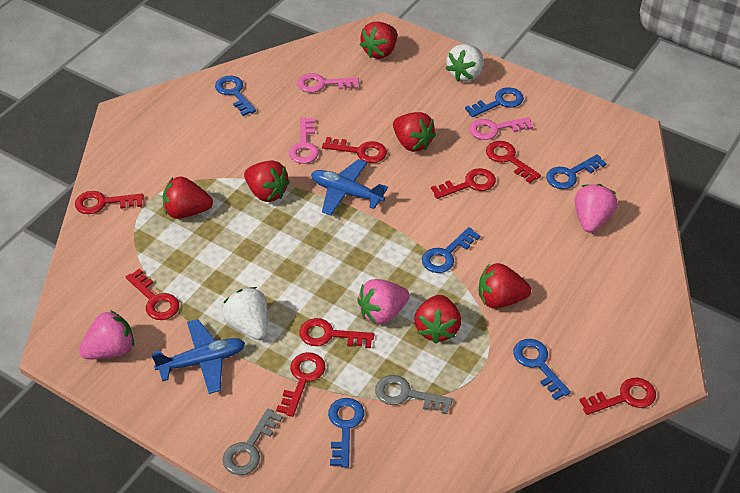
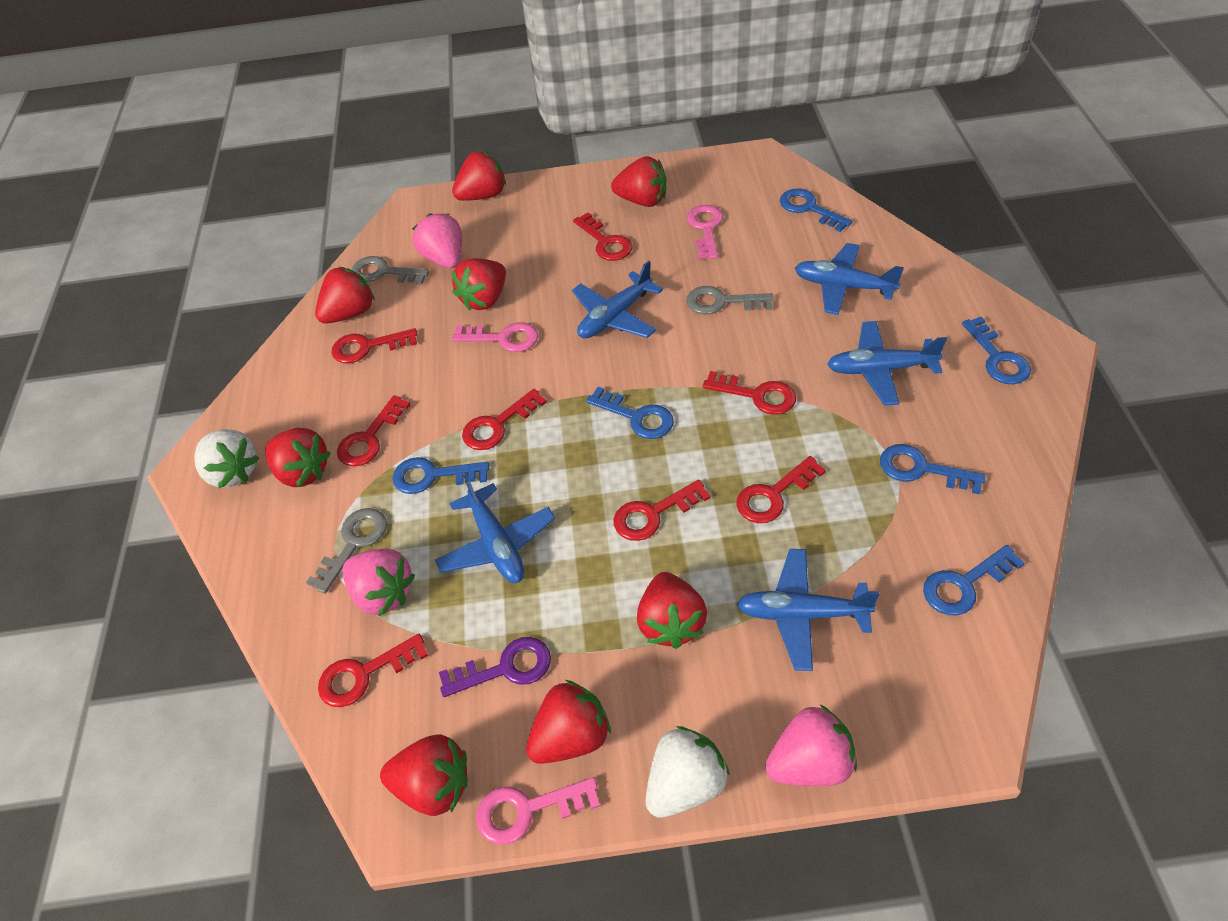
blue plane: [152,319,245,394] [311,159,388,215] = 2 -> [435,474,555,583] [572,261,663,338] [737,549,880,671] [795,243,904,315] [827,321,947,406] = 5
grey key: [223,408,283,475] [375,375,453,414] = 2 -> [306,508,387,594] [352,256,429,285] [686,286,774,314] = 3
purple key: none = 0 -> [439,637,551,697] = 1
red strawberry: [163,176,213,219] [244,161,290,202] [360,22,397,59] [393,112,436,152] [414,295,461,344] [479,263,531,309] = 6 -> [265,428,331,487] [315,267,375,324] [380,735,468,816] [452,151,506,201] [452,258,506,311] [526,680,611,764] [611,156,667,207] [637,572,707,649] = 8

